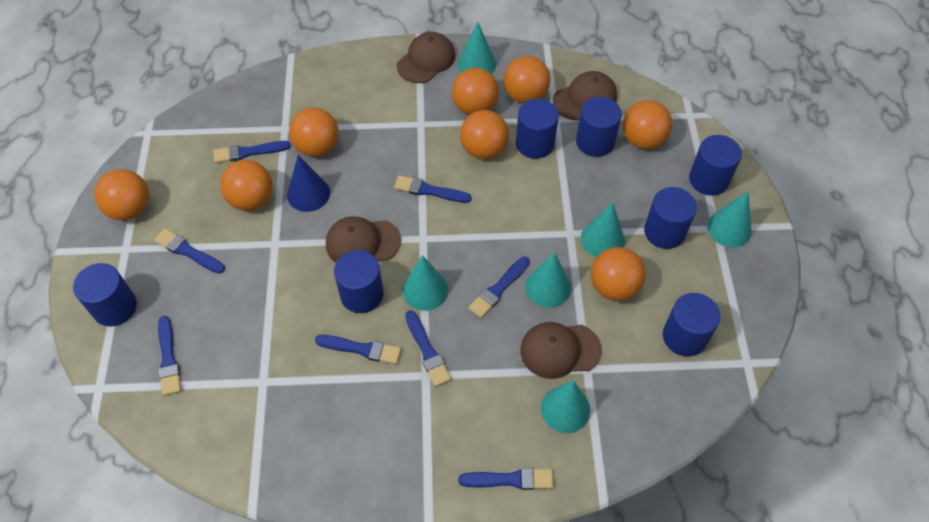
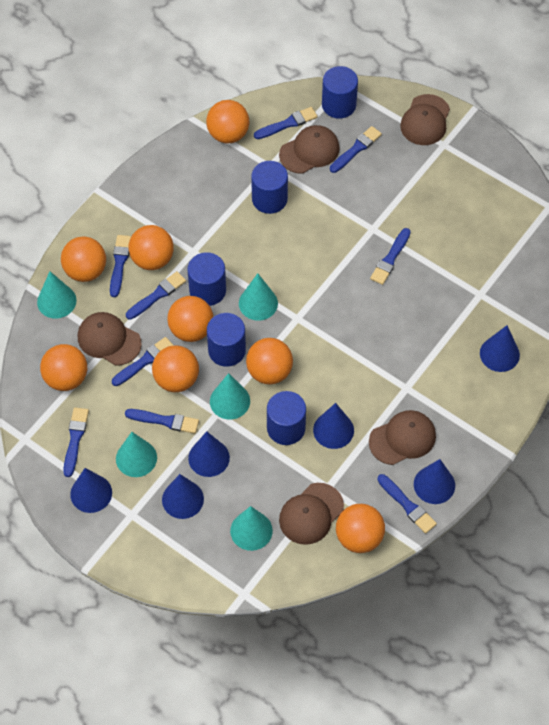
blue brush: [154,229,225,274] [158,316,181,396] [213,141,291,163] [315,335,401,365] [394,175,472,203] [405,310,451,387] [458,468,554,490] [468,257,530,318] = 8 -> [63,408,89,477] [110,235,131,297] [112,337,174,386] [125,409,199,434] [126,271,186,320] [254,107,318,139] [330,126,382,173] [370,228,411,285] [377,474,437,534] = 9
blue cone: [287,155,330,212] = 1 -> [70,468,112,513] [162,474,204,519] [188,431,230,477] [313,403,354,449] [414,459,455,504] [480,325,520,372] = 6
blue cylinder: [73,263,137,327] [334,250,384,313] [516,99,559,159] [576,97,622,157] [644,187,697,249] [663,293,720,357] [689,135,742,196] = 7 -> [187,252,226,306] [207,313,246,367] [251,161,288,214] [267,391,306,445] [322,66,358,119] = 5
brown cap: [326,216,401,262] [397,32,455,83] [520,322,601,379] [553,71,617,121] = 4 -> [78,312,142,366] [279,125,340,174] [279,483,344,545] [369,410,436,465] [400,94,450,145] = 5
turquoise cone: [403,255,448,311] [458,21,496,74] [525,252,571,308] [541,381,590,433] [581,202,625,257] [707,191,752,248] = 6 -> [37,271,77,318] [116,432,157,477] [210,373,250,420] [230,506,273,551] [239,273,278,321] = 5

